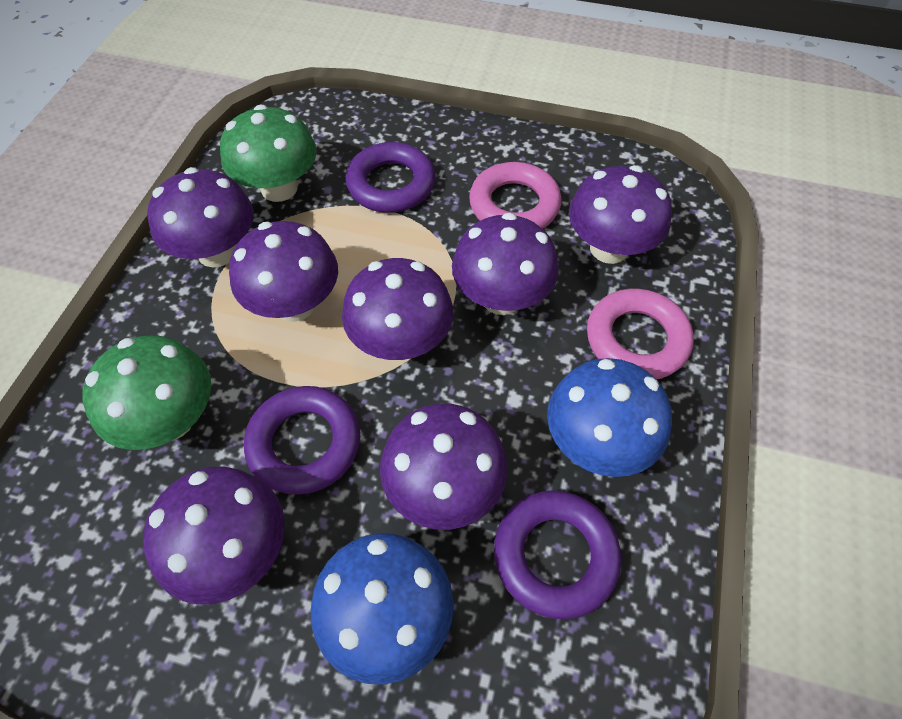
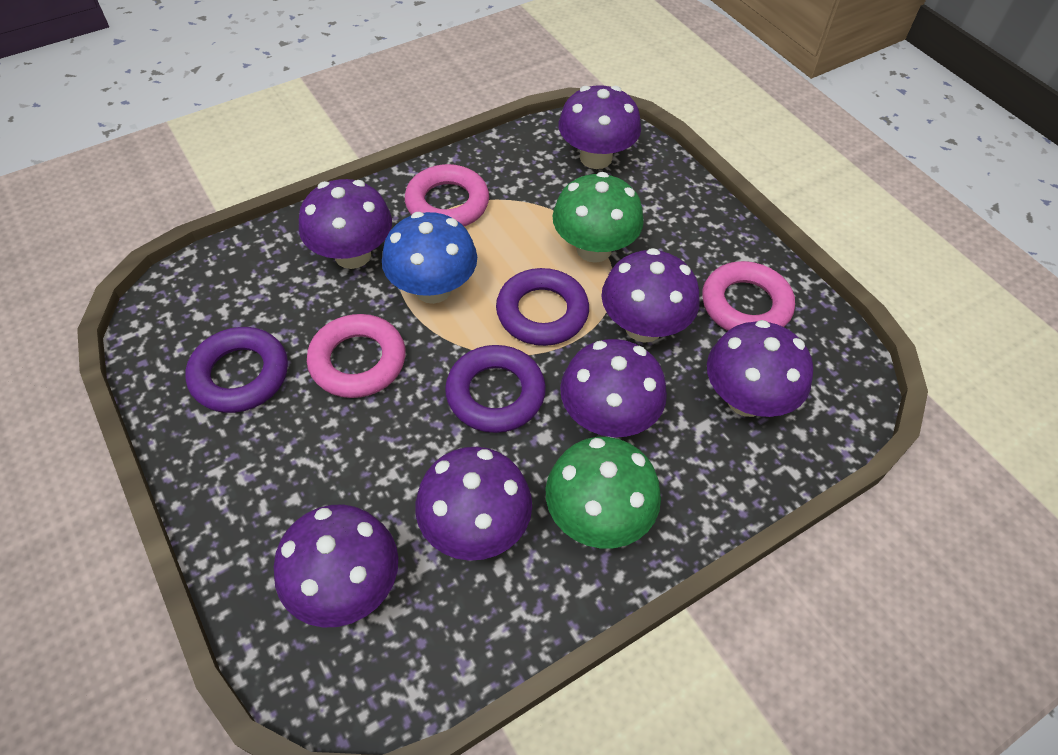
blue mushroom: [311,533,454,685] [547,358,672,477] = 2 -> [382,212,477,304] = 1
pink ring: [469,162,561,229] [587,289,694,380] = 2 -> [307,314,406,398] [405,164,489,226] [702,261,795,331] = 3

